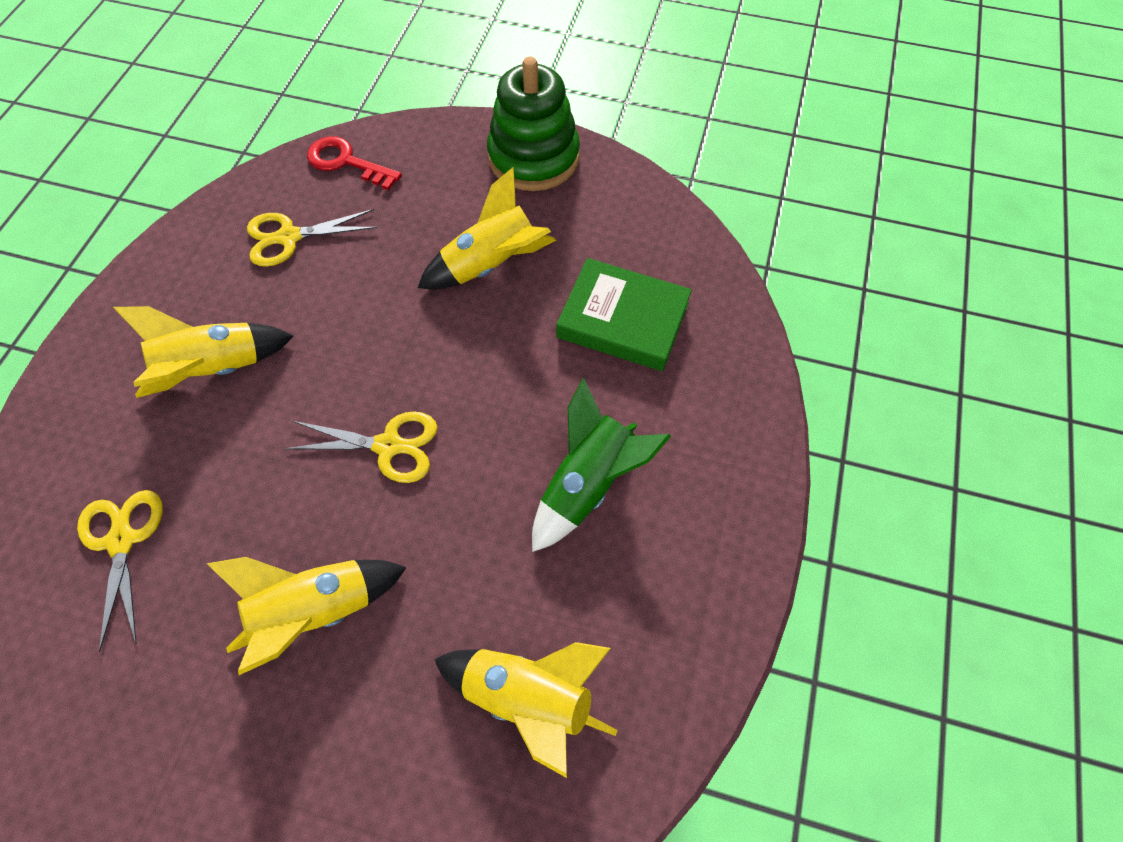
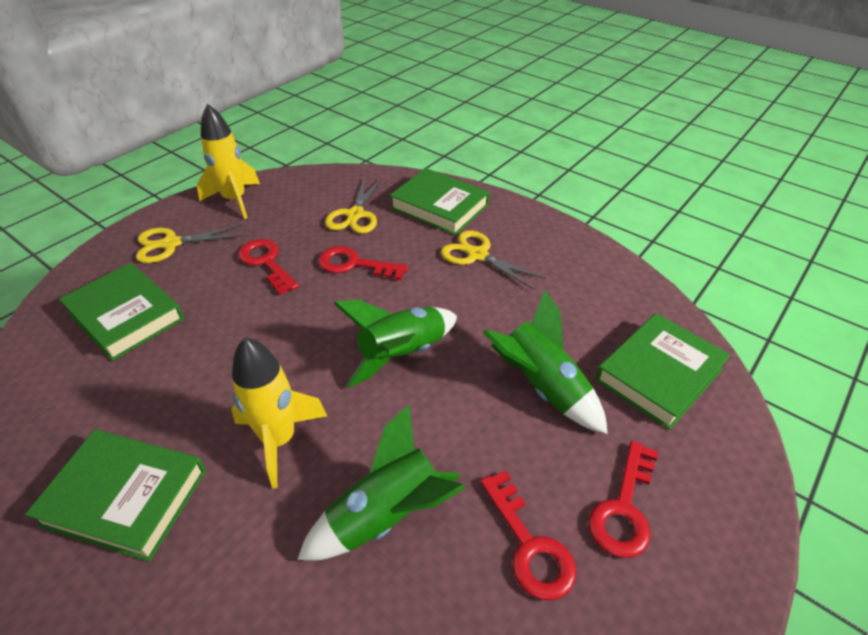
green book: [556,258,692,371] = 1 -> [25,430,206,562] [59,263,184,361] [390,168,490,235] [595,313,730,430] = 4
green rocket: [532,378,671,552] = 1 -> [297,405,465,561] [334,300,457,388] [483,290,608,434] = 3
green stacking toy: [487,57,580,191] = 1 -> none = 0
red key: [307,136,402,190] = 1 -> [238,239,299,295] [318,246,408,280] [480,470,576,600] [588,441,659,558] = 4
yellow rocket: [113,306,293,398] [207,557,407,675] [418,167,556,290] [434,642,618,778] = 4 -> [197,104,260,219] [231,337,327,489] = 2

